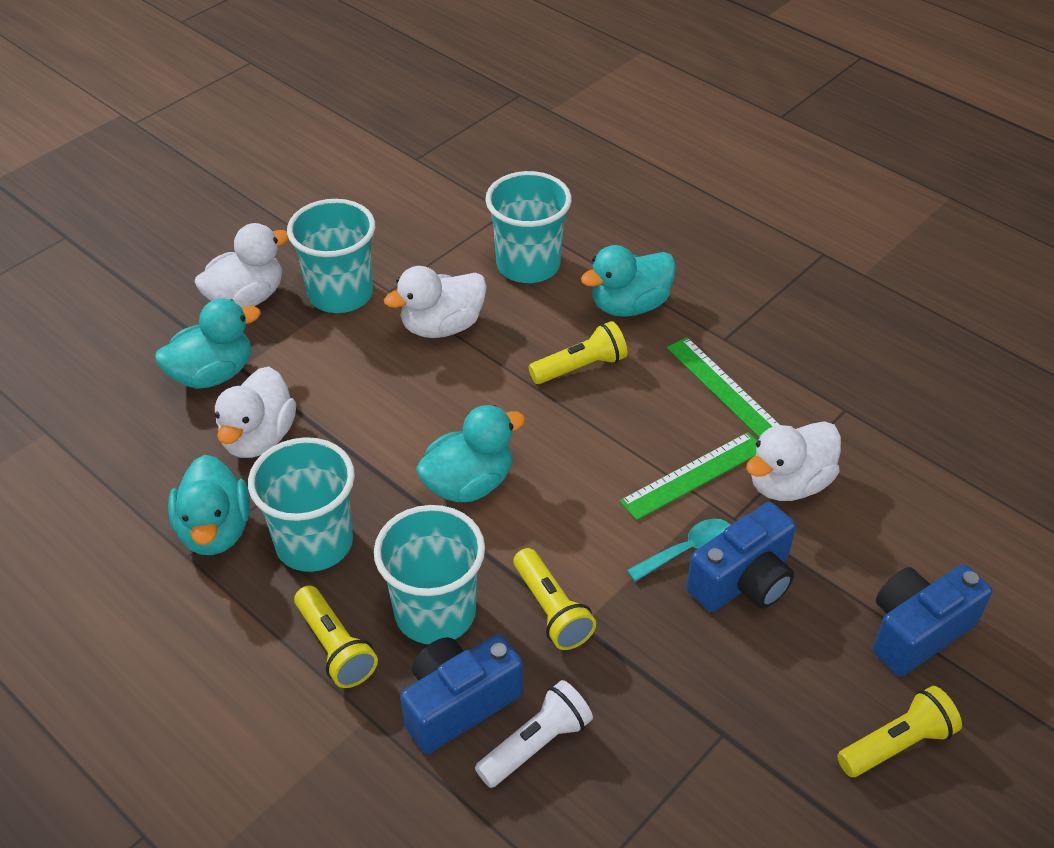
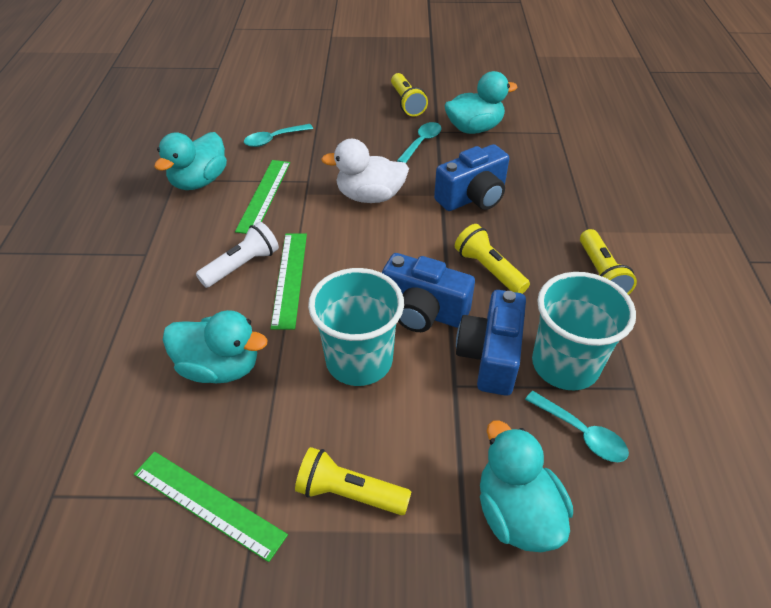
green ruler: [620,432,757,520] [667,337,780,438] = 2 -> [134,452,288,562] [235,160,290,234] [270,234,307,330] = 3
turquoise cup: [248,437,355,572] [287,199,375,313] [374,505,485,644] [485,171,571,283] = 4 -> [308,268,404,386] [532,272,636,390] = 2
turquoise spoon: [627,519,730,582] = 1 -> [244,124,313,147] [397,122,442,163] [525,391,629,462] = 3
white duck: [194,223,289,308] [215,367,296,458] [384,266,487,338] [746,421,841,501] = 4 -> [321,139,409,203] = 1

